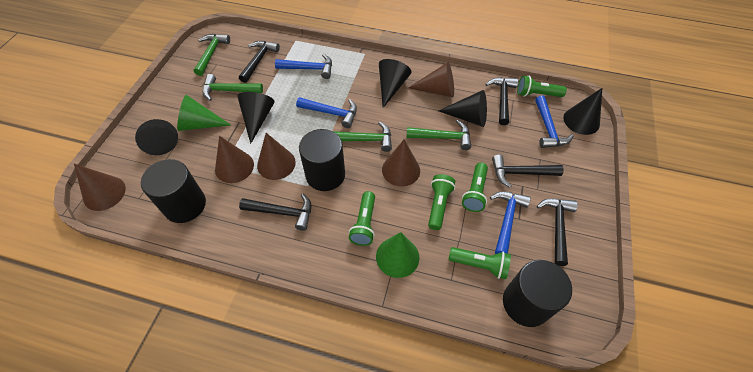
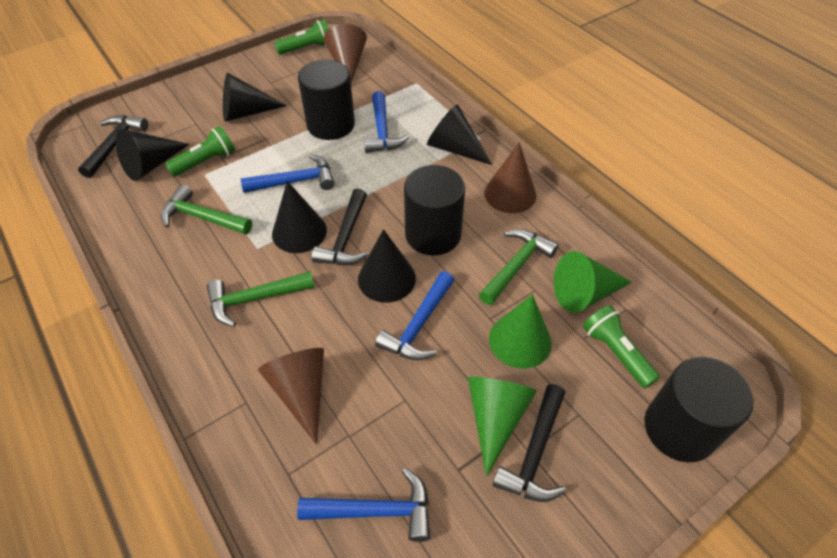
black hammer: [239,41,280,83] [239,193,311,231] [485,77,518,125] [492,155,564,188] [537,199,578,266] = 5 -> [78,115,148,178] [312,189,368,265] [492,384,566,502] = 3
brown cone: [74,164,126,211] [215,136,254,183] [257,133,296,180] [382,139,420,186] [408,62,454,97] = 5 -> [258,348,324,445] [323,24,367,82] [484,142,536,213] = 3
green cone: [177,95,231,131] [376,232,419,278] = 2 -> [468,377,537,476] [489,294,552,369] [554,251,632,313] = 3
green flashlight: [349,191,375,246] [428,174,455,230] [449,247,511,279] [462,162,488,212] [517,76,567,97] = 5 -> [165,126,235,177] [274,19,329,55] [583,305,660,388] = 3
green hammer: [194,34,230,76] [203,74,263,101] [333,121,392,152] [407,120,471,150] = 4 -> [161,185,252,235] [207,271,315,327] [479,229,558,305] = 3

